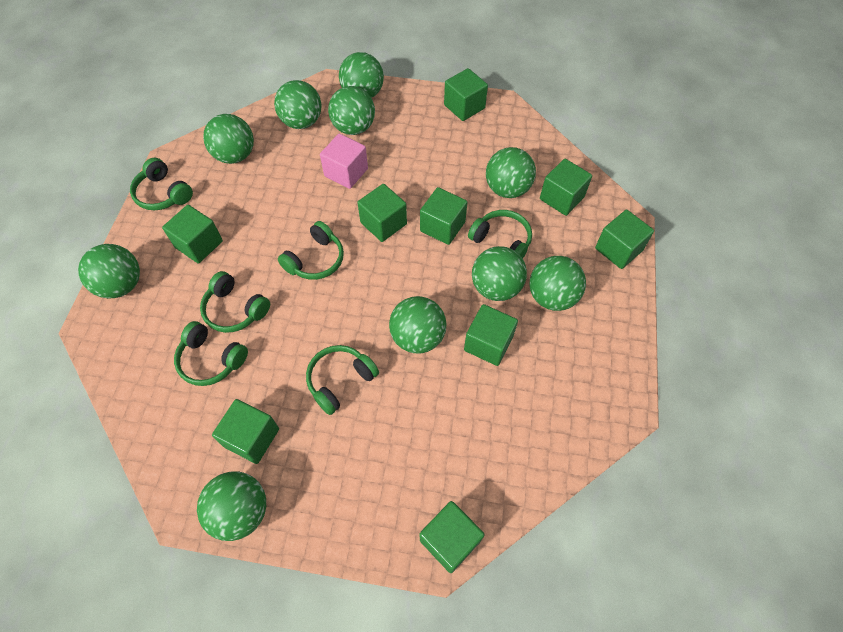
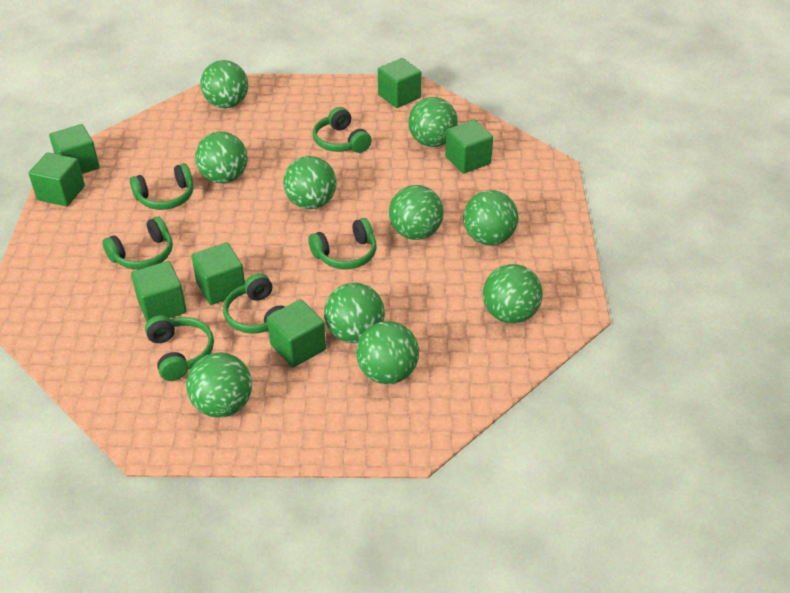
green cube: [162,205,223,263] [212,399,279,464] [357,184,407,242] [420,187,467,245] [420,501,485,573] [444,68,488,121] [464,304,518,366] [540,159,592,216] [595,210,654,269] = 9 -> [28,152,85,206] [49,124,99,174] [131,261,187,321] [191,242,245,305] [267,299,326,368] [378,58,422,108] [445,120,493,174] = 7
pink cube: [320,134,368,189] = 1 -> none = 0

